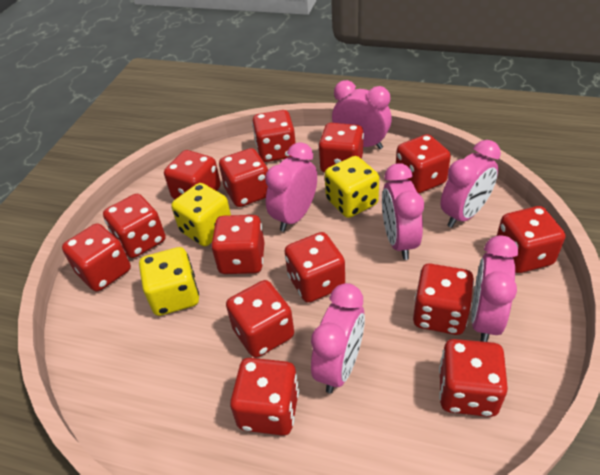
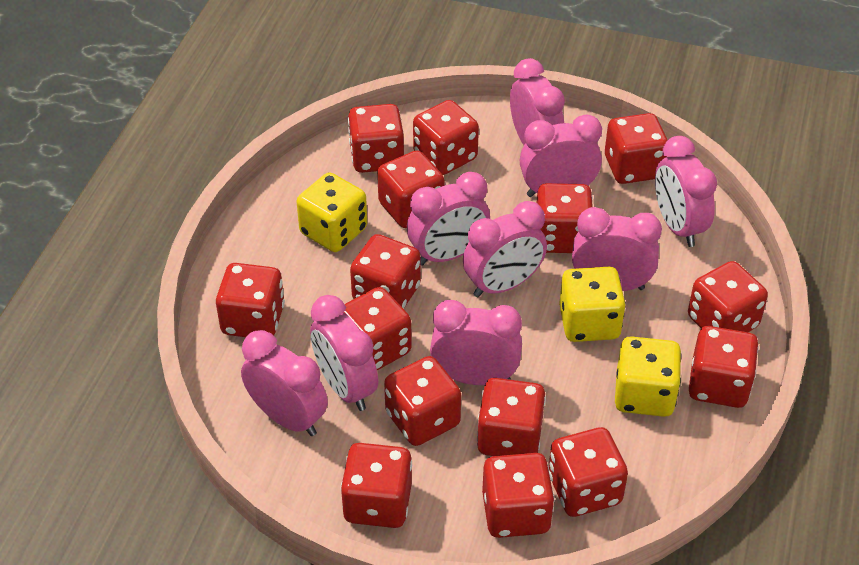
pink clock: [265,142,317,232] [311,283,365,393] [332,80,392,149] [382,163,424,260] [441,140,501,228] [471,235,518,342] = 6 -> [241,330,328,436] [310,295,378,411] [407,172,490,266] [430,300,522,385] [463,201,547,297] [510,58,565,145] [520,114,602,197] [572,207,662,291] [655,136,717,247] = 9
red dice: [62,223,131,291] [103,194,166,258] [164,150,221,199] [211,215,264,274] [219,148,268,207] [226,280,294,358] [230,358,299,436] [252,110,296,162] [285,232,345,303] [318,123,364,173] [396,134,451,193] [413,263,474,335] [439,339,508,417] [497,206,565,273] = 14 -> [216,263,285,337] [341,443,412,528] [344,287,412,370] [348,104,404,173] [350,234,421,309] [377,150,445,228] [384,356,461,446] [413,100,479,175] [477,378,546,456] [482,453,555,538] [537,183,593,253] [549,427,628,517] [605,113,668,184] [688,261,768,332] [689,326,759,408] = 15

